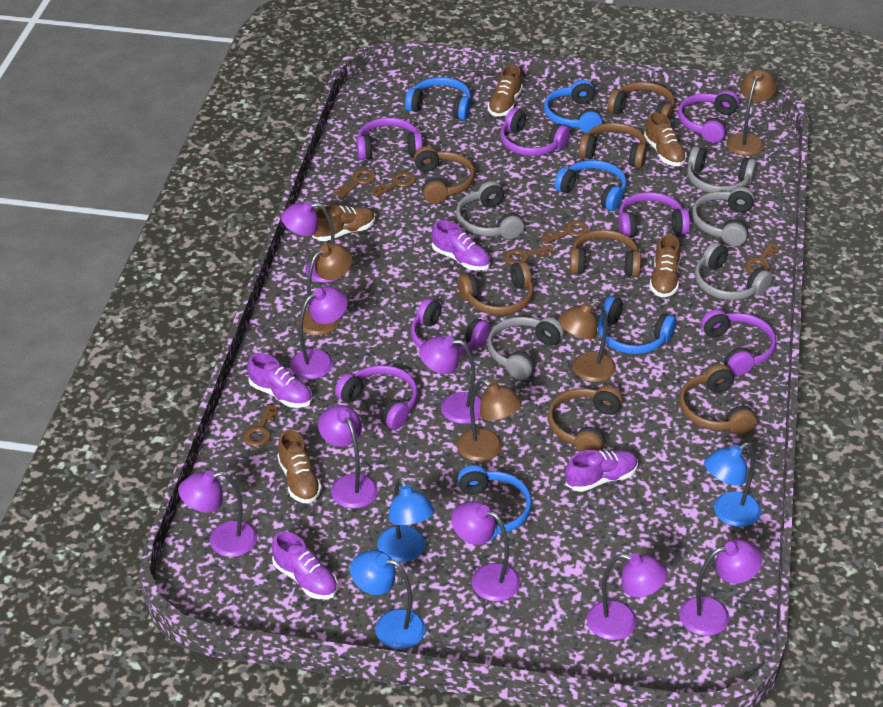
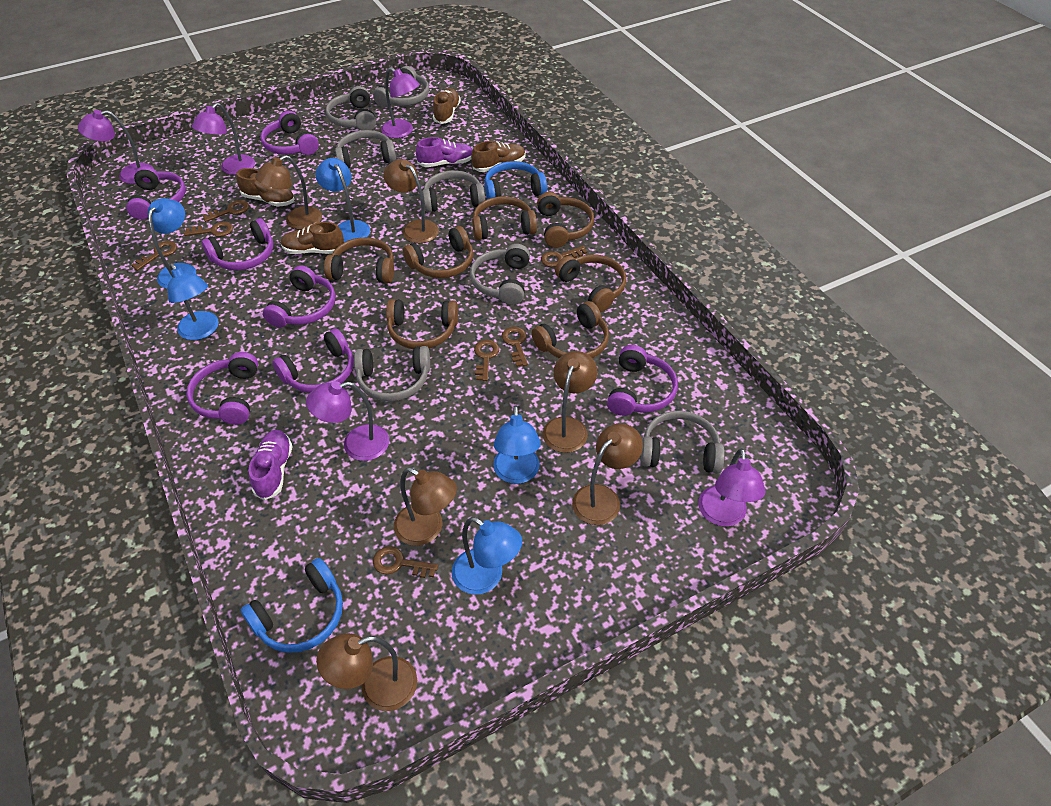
blue headphones: [405,77,471,120] [458,465,532,542] [544,80,603,133] [554,160,627,211] [598,296,676,354] = 5 -> [240,558,343,653] [485,161,547,199] = 2
blue lamp: [350,550,425,649] [377,478,434,562] [704,443,761,527] = 3 -> [148,198,196,289] [167,263,219,340] [315,158,370,242] [452,517,522,595] [493,405,541,484] = 5
brown key: [243,404,278,447] [335,169,375,198] [371,172,415,197] [504,244,555,265] [541,220,589,244] [745,242,779,273] = 6 -> [131,241,177,271] [184,222,233,237] [203,200,249,222] [373,546,438,578] [474,339,499,381] [502,327,528,367] [541,246,587,267] = 7
brown lamp: [298,243,352,336] [457,379,522,462] [558,301,616,382] [726,69,777,156] = 4 -> [255,155,322,230] [316,633,417,711] [383,159,439,243] [394,468,457,546] [543,351,597,453] [572,423,643,525] = 6
brown shoe: [277,430,322,504] [312,205,375,241] [487,65,523,117] [644,112,687,166] [649,234,680,298] = 5 -> [236,168,294,206] [281,222,344,254] [433,88,461,124] [471,141,526,172] = 4
grey headphones: [456,181,524,239] [487,317,564,380] [687,146,757,193] [692,187,754,246] [695,242,773,300] = 5 -> [326,86,376,130] [335,130,396,168] [354,346,430,401] [373,66,429,108] [422,170,485,212] [470,244,530,305] [640,411,725,473] = 7
purple lamp: [178,470,257,557] [281,201,341,283] [290,286,348,379] [318,405,378,509] [419,336,481,424] [451,501,521,602] [587,553,668,640] [679,539,762,636] = 8 -> [78,110,154,184] [192,103,255,175] [306,381,389,461] [381,67,419,138] [698,448,766,527] = 5
purple shoe: [247,353,312,408] [272,531,338,599] [432,220,490,271] [565,450,638,492] = 4 -> [249,430,293,500] [416,137,473,167] = 2

